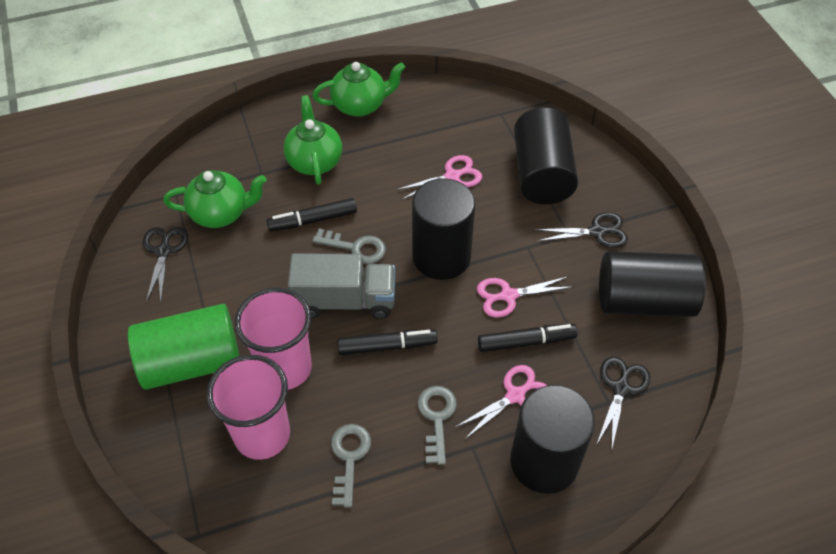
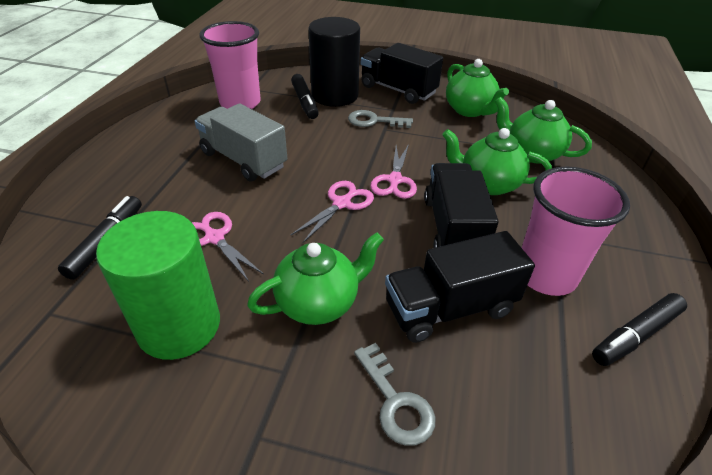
black cylinder: [412,178,476,280] [510,385,595,494] [514,107,578,204] [599,251,706,317] = 4 -> [308,17,360,107] = 1
black scissors: [143,227,188,303] [535,212,628,248] [597,357,650,452] = 3 -> none = 0
black truck: none = 0 -> [361,43,443,104] [385,231,535,343] [424,163,499,248] = 3
green teapot: [163,170,266,228] [284,95,342,184] [312,62,406,117] = 3 -> [247,232,384,325] [442,128,552,195] [446,59,509,117] [494,97,592,164] = 4
grey key: [312,229,386,264] [331,424,371,508] [418,386,457,465] = 3 -> [348,110,413,128] [354,343,435,446] = 2

